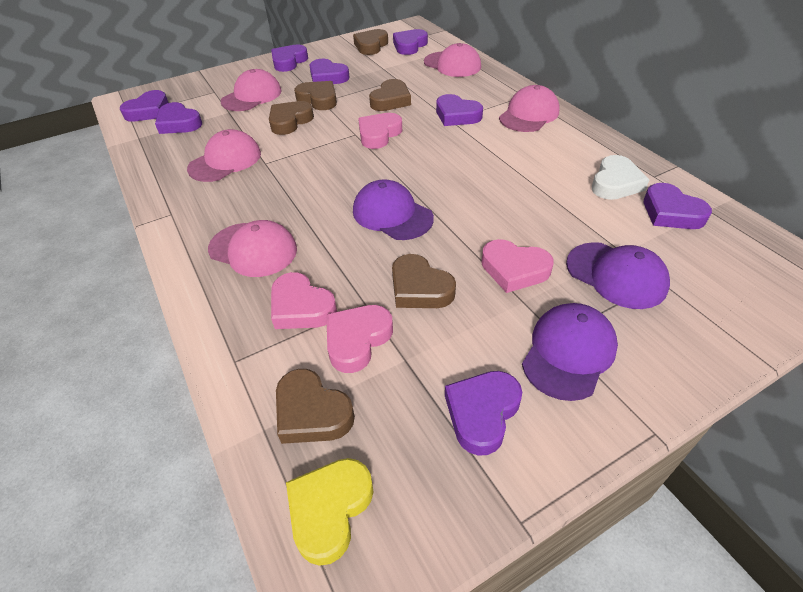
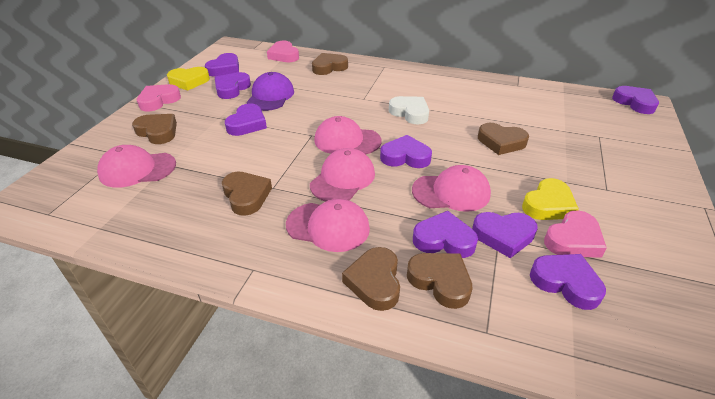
pink heart: [271,272,337,329] [326,305,393,373] [358,113,402,149] [481,239,554,293] = 4 -> [137,84,181,112] [267,41,299,62] [544,210,607,258] = 3
purple cap: [353,179,434,240] [522,303,618,401] [566,242,670,309] = 3 -> [247,72,294,111] = 1
yellow heart: [286,458,373,566] = 1 -> [167,67,210,91] [522,178,579,220] = 2

